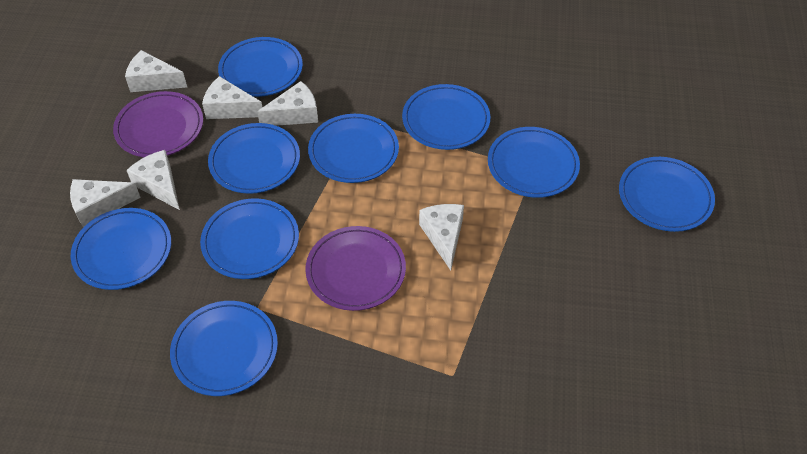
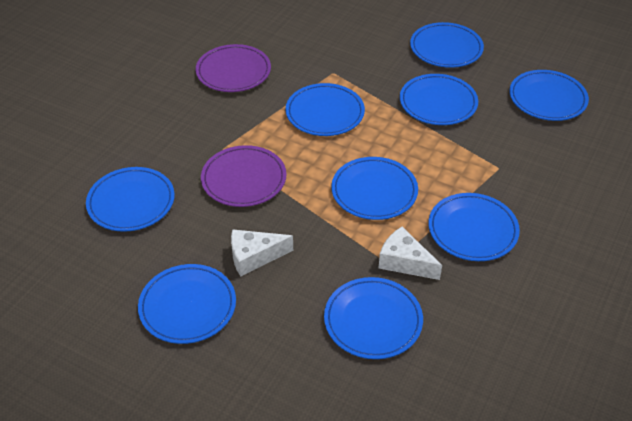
white cheese: [70,179,141,227] [125,50,187,92] [127,150,180,210] [202,76,262,119] [257,81,318,126] [419,204,464,271] = 6 -> [231,229,293,276] [379,227,442,280] = 2

